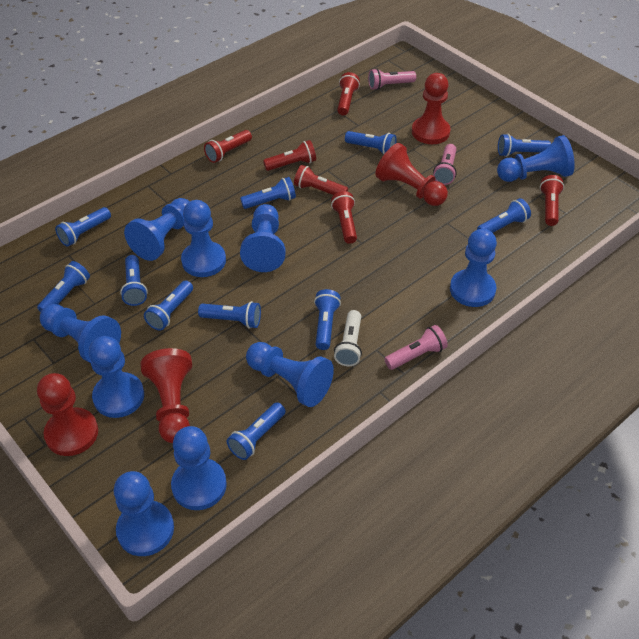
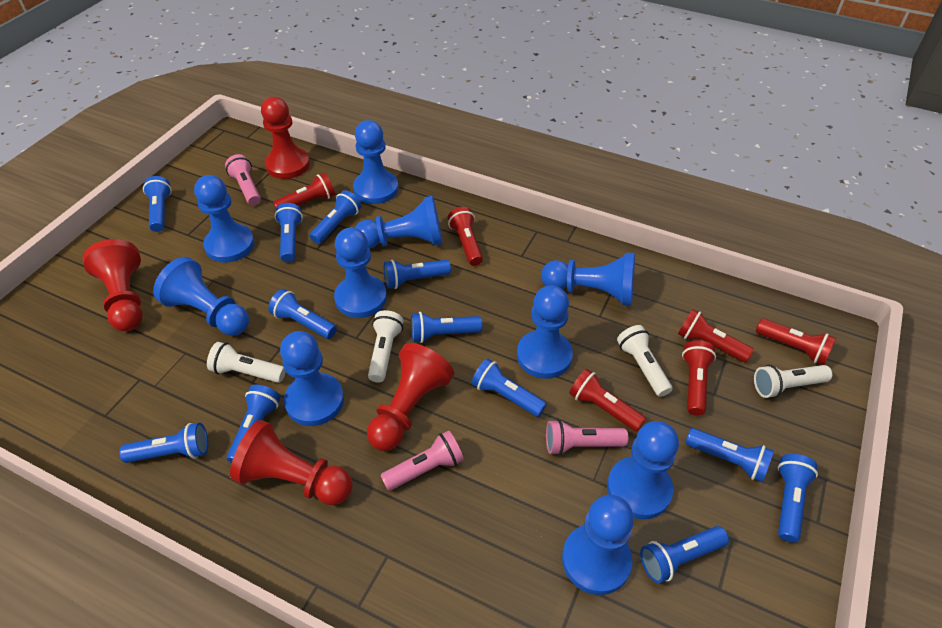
blue flashlight: [37,261,90,312] [55,207,111,246] [120,255,148,306] [144,280,193,331] [198,301,261,328] [227,402,286,460] [240,177,296,209] [314,289,341,350] [345,131,397,154] [477,198,531,233] [498,134,551,157] = 11 -> [119,423,208,463] [143,176,172,232] [227,384,280,463] [268,289,337,339] [275,203,303,262] [310,190,362,244] [383,260,451,289] [411,312,482,343] [471,358,547,417] [640,526,729,583] [686,428,774,482] [778,454,818,543] = 12
white flashlight: [334,310,362,366] = 1 -> [207,342,286,383] [368,310,403,382] [617,325,672,397] [754,365,832,398] = 4

